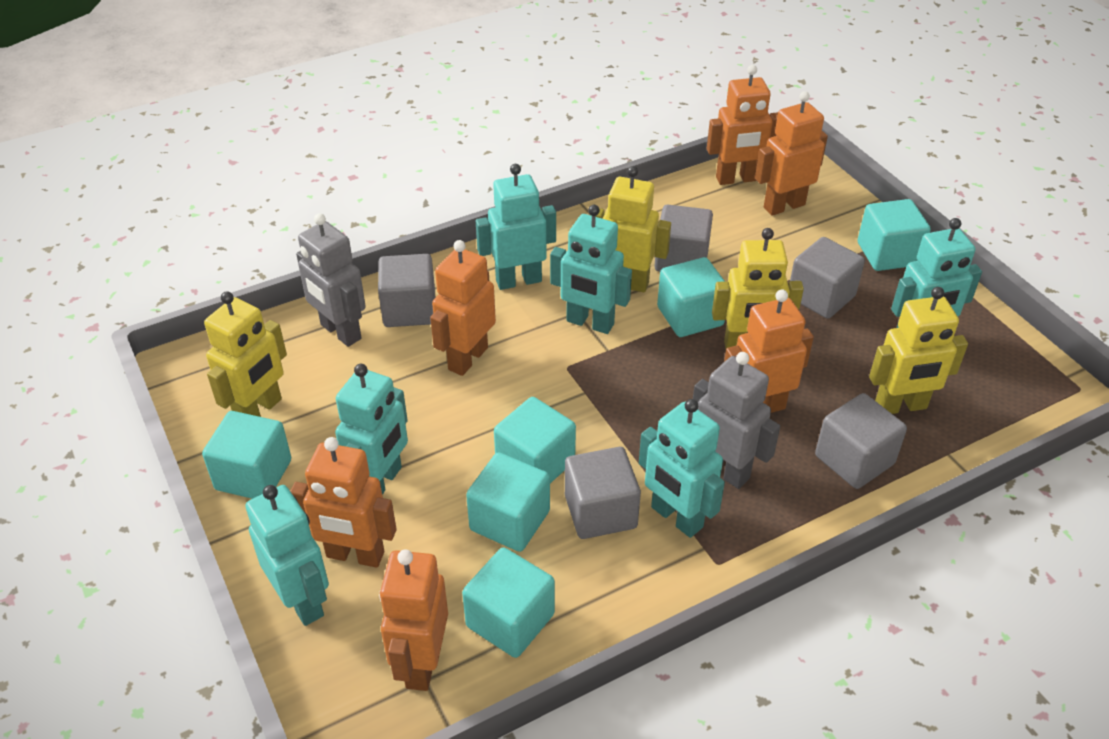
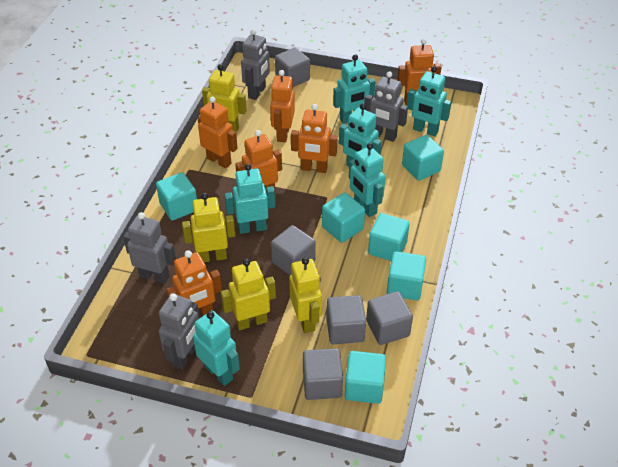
grey robot: [296,213,366,347] [693,352,780,489] = 2 -> [123,212,176,284] [158,293,200,369] [241,29,270,100] [364,72,408,142] = 4

